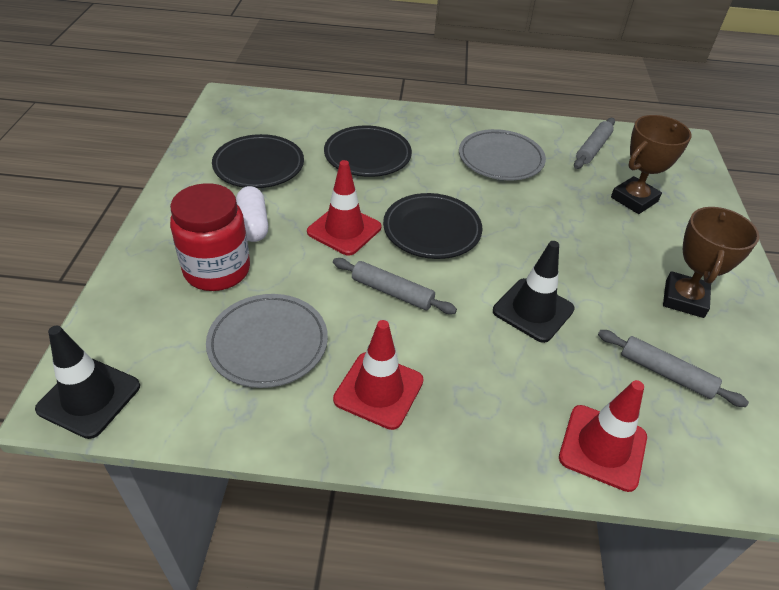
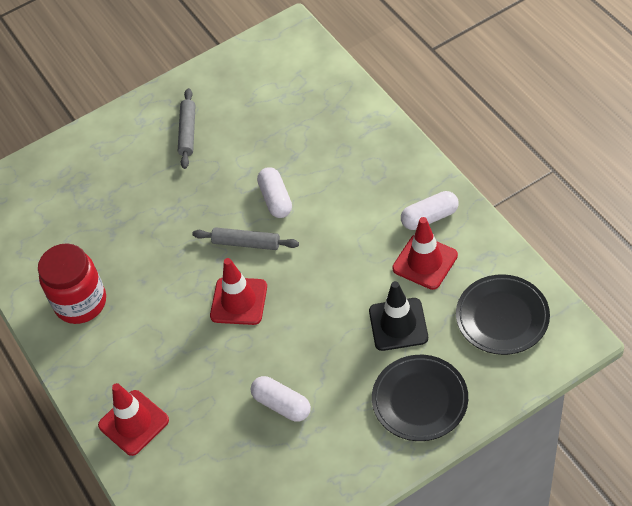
black plate: [212,134,304,188] [324,125,412,177] [383,193,482,259] = 3 -> [372,355,468,441] [456,274,550,355] = 2
black traffic cone: [35,326,140,439] [493,241,575,343] = 2 -> [369,281,428,351] = 1
brown trophy: [611,115,692,214] [663,207,760,318] = 2 -> none = 0
grey plate: [206,294,328,388] [459,129,546,180] = 2 -> none = 0
grey rolling pin: [333,258,457,314] [574,118,615,169] [598,330,749,407] = 3 -> [178,88,195,169] [192,227,299,250] = 2
white capsule: [236,186,268,242] = 1 -> [250,376,311,422] [257,167,292,218] [401,191,459,230] = 3

